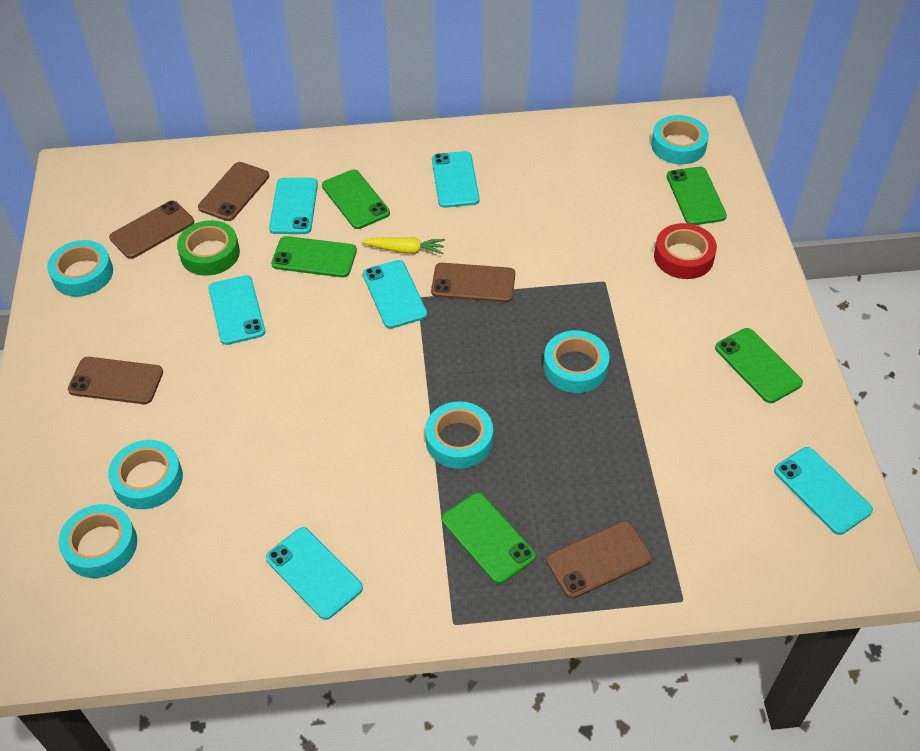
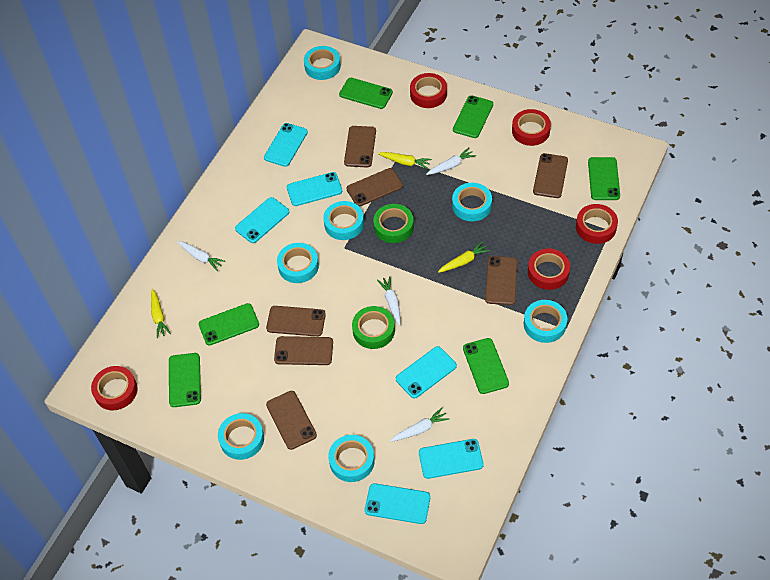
brown phone: [68,357,163,404] [109,201,194,259] [198,162,269,221] [431,263,515,302] [546,521,652,599] = 5 -> [266,306,326,337] [266,391,317,450] [274,336,333,365] [344,126,376,167] [346,168,403,207] [485,256,517,305] [533,153,568,198] = 7
green phone: [271,236,357,277] [322,170,390,229] [442,493,536,584] [667,167,727,225] [715,328,803,403] = 5 -> [169,353,201,407] [199,303,259,346] [339,78,393,109] [453,95,493,138] [463,338,509,394] [588,157,620,200] = 6
green tape: [177,220,240,276] = 1 -> [352,306,395,349] [373,204,414,243] = 2
red tape: [654,223,717,279] = 1 -> [91,366,138,410] [410,73,447,108] [512,109,551,146] [528,249,570,290] [576,204,618,244] = 5
turquoise tape: [47,240,113,297] [59,504,137,578] [108,440,183,509] [425,401,493,469] [543,330,610,393] [651,115,709,164] = 6 -> [218,413,264,460] [277,243,319,283] [304,46,341,80] [323,201,364,240] [328,435,375,482] [452,183,492,221] [524,300,567,343] = 7
white carrot: none = 0 -> [177,241,226,271] [377,276,401,326] [390,408,450,442] [426,148,476,175] = 4
yellow carrot: [361,237,445,254] = 1 -> [151,289,171,338] [378,152,432,169] [438,241,490,273] = 3

